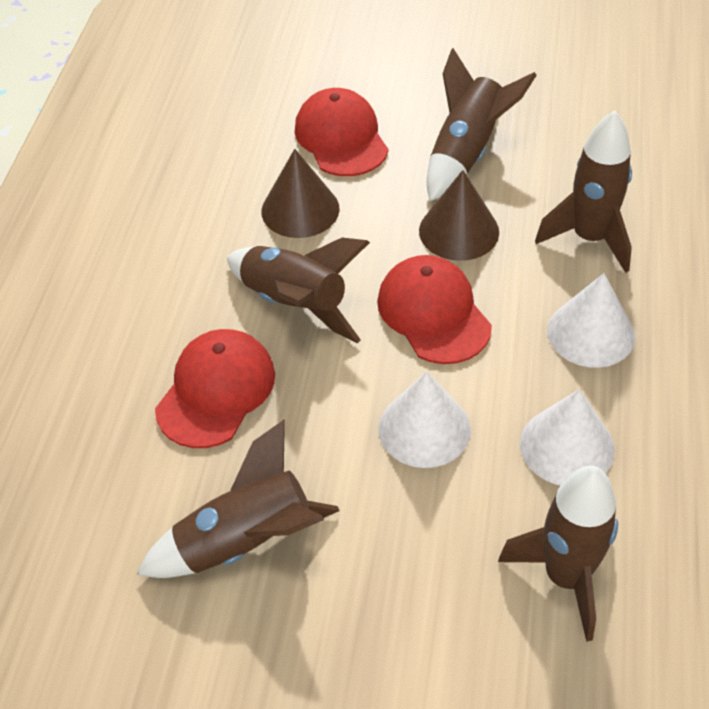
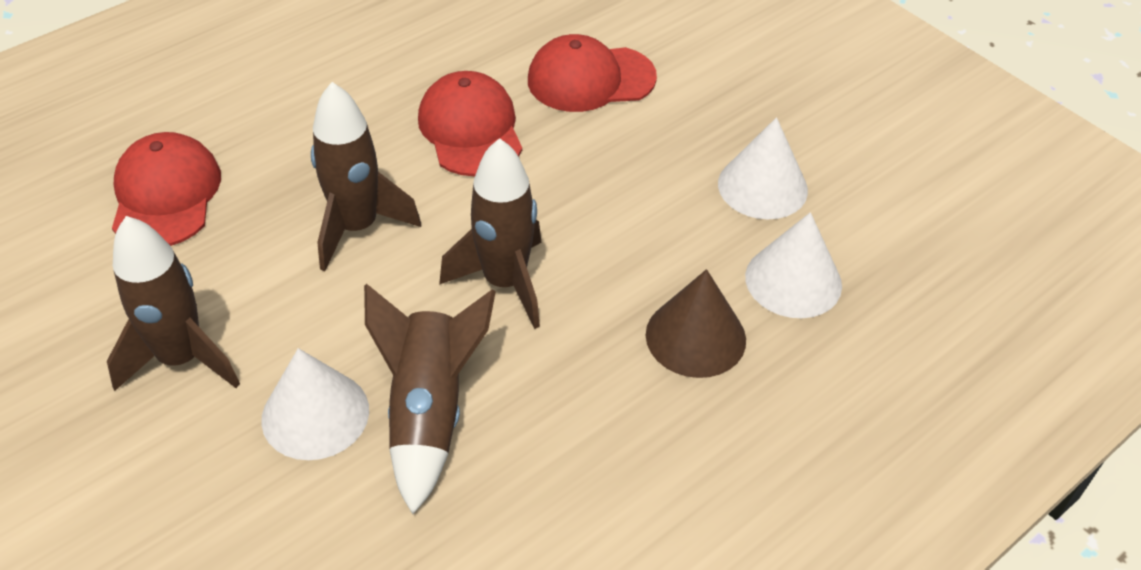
brown cone: [261,149,340,238] [419,170,499,261] = 2 -> [646,269,746,378] = 1
brown rocket: [137,420,340,578] [227,238,370,343] [427,48,537,201] [498,465,618,642] [535,110,632,273] = 5 -> [107,216,240,391] [311,82,421,271] [364,284,496,514] [439,138,541,329] = 4

